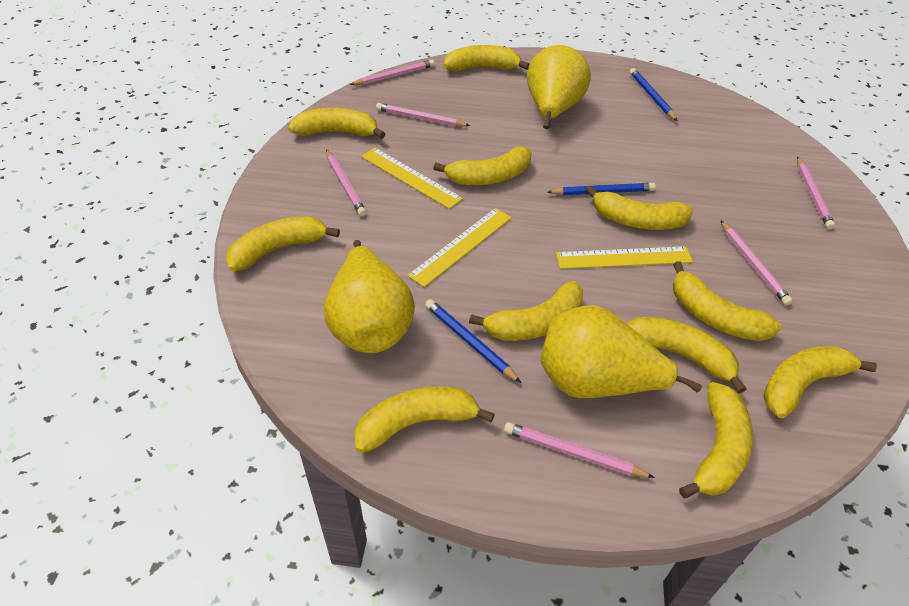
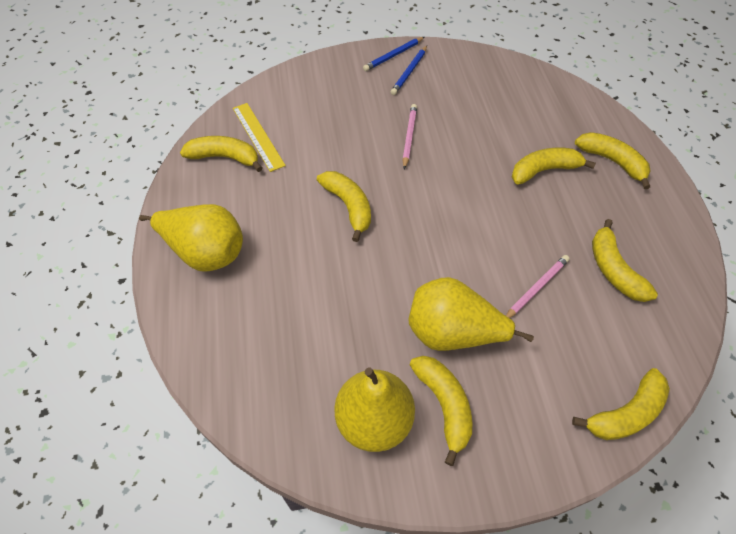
blue pencil: [425,299,521,383] [547,183,656,195] [630,68,678,121] = 3 -> [363,37,424,71] [391,46,427,95] = 2
pink pencil: [326,150,367,216] [350,60,435,85] [376,103,470,127] [504,422,655,478] [720,220,793,306] [797,157,835,230] = 6 -> [402,104,417,169] [506,255,570,318] = 2
yellow banana: [226,216,340,271] [288,108,385,139] [354,387,495,453] [433,146,532,185] [444,45,530,71] [469,281,583,341] [585,186,693,230] [626,317,746,394] [673,261,781,341] [679,382,753,498] [763,346,877,418] = 11 -> [180,136,262,172] [317,171,371,242] [410,356,472,466] [512,148,596,185] [572,368,670,440] [575,132,651,189] [592,219,658,302] = 7
yellow ruler: [361,148,463,209] [408,208,512,287] [556,246,693,269] = 3 -> [233,103,286,172] = 1

